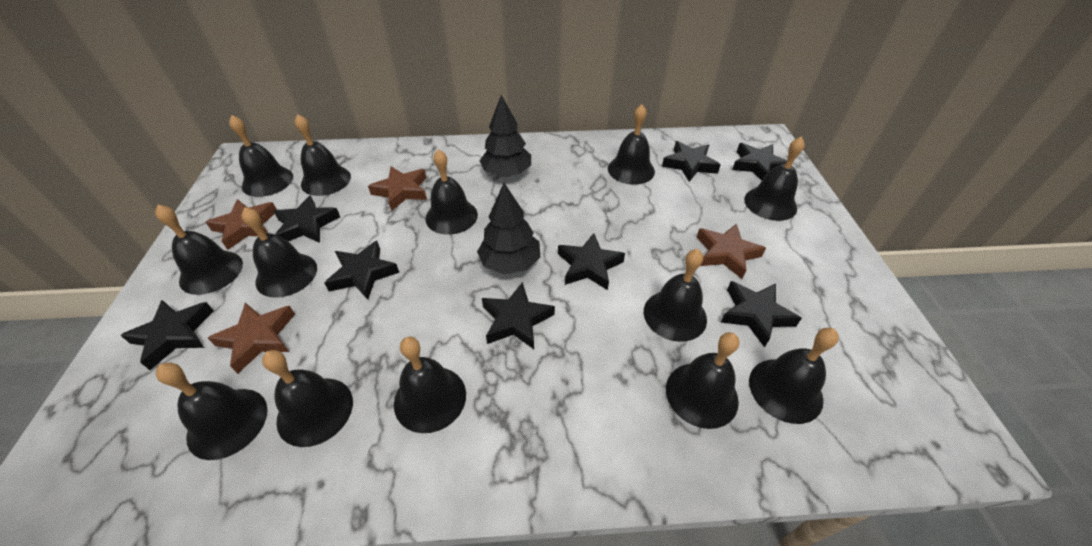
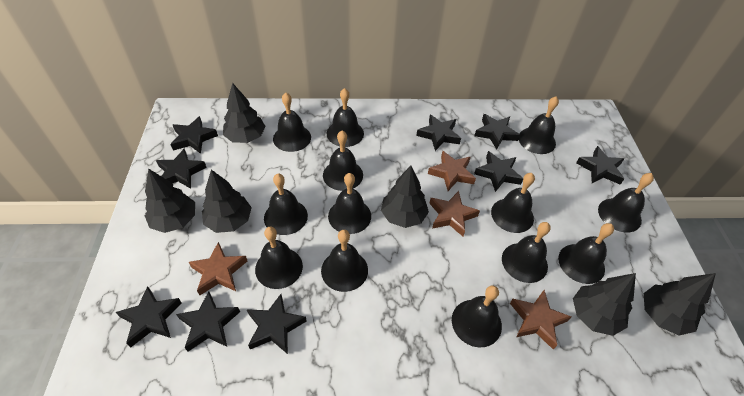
black star: [120,300,214,370] [273,195,340,243] [324,241,399,300] [482,282,555,349] [558,233,625,290] [662,141,720,182] [721,281,802,348] [732,143,787,181] = 8 -> [115,286,182,347] [156,149,207,189] [170,116,218,154] [176,291,240,352] [246,294,307,354] [416,115,461,151] [474,114,520,150] [474,151,523,192] [576,146,624,185] = 9
black tree: [477,183,540,275] [480,95,531,177] = 2 -> [145,168,195,233] [202,170,252,233] [223,83,266,143] [381,166,429,228] [573,273,636,336] [644,273,716,336] = 6

